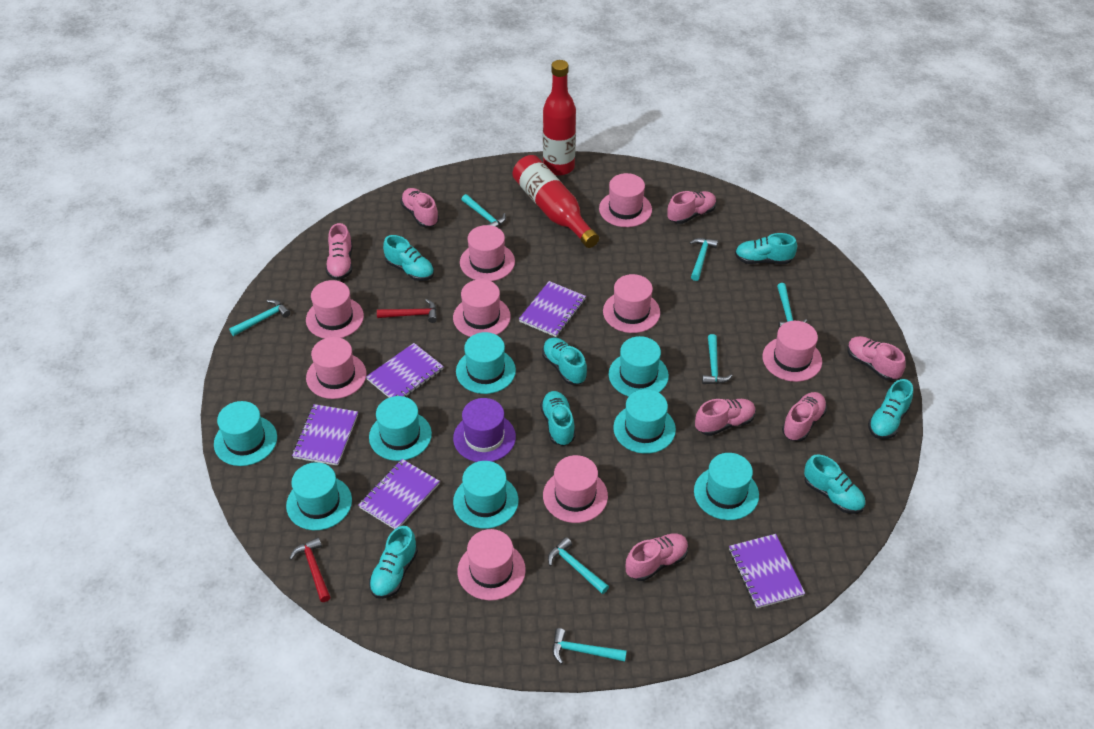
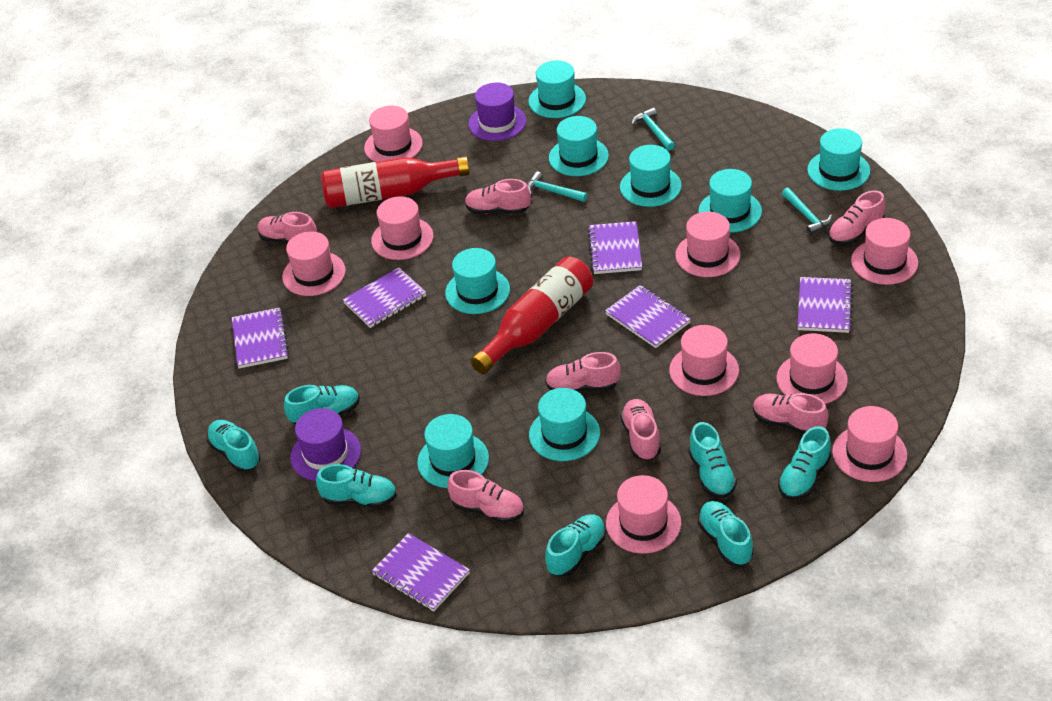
purple hat: [453,398,516,462] = 1 -> [290,408,361,481] [468,83,527,141] = 2
purple notebook: [292,404,358,466] [358,459,440,529] [366,343,444,398] [519,281,586,337] [729,534,805,608] = 5 -> [232,307,289,368] [343,268,427,328] [372,533,470,612] [587,221,642,274] [605,285,691,348] [797,277,853,333] = 6
red hammer: [289,537,331,602] [377,299,437,323] = 2 -> none = 0
turquoise hammer: [229,299,290,336] [461,194,506,227] [548,537,609,594] [552,628,627,664] [689,238,718,281] [702,334,732,384] [777,283,807,328] = 7 -> [527,171,587,202] [631,108,675,151] [782,188,832,235] = 3

